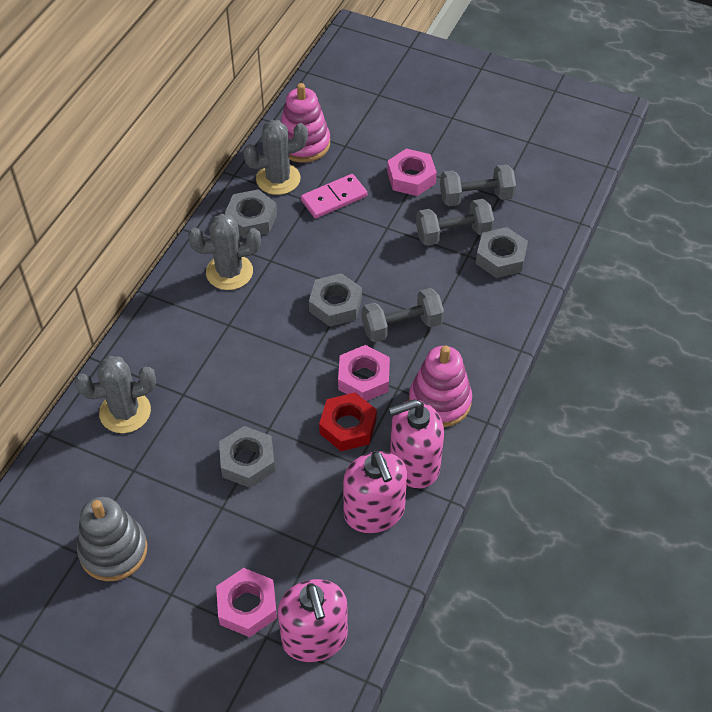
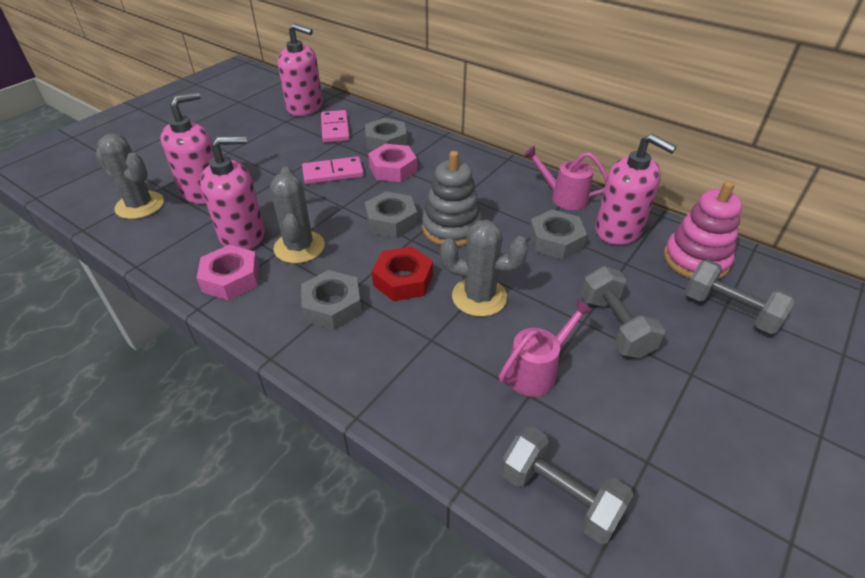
pink domino: [301,174,367,218] = 1 -> [302,156,364,184] [321,110,350,143] = 2
pink nut: [216,568,277,637] [338,345,390,401] [387,149,437,196] = 3 -> [197,245,259,300] [368,144,417,182] = 2
pink soap dispenser: [278,579,348,662] [343,451,407,533] [389,399,444,489] = 3 -> [160,92,214,204] [200,136,265,250] [278,23,323,116] [595,134,677,245] = 4
pink stacking toy: [280,83,330,163] [409,346,472,427] = 2 -> [664,181,742,279] = 1
pink watering can: none = 0 -> [499,299,593,397] [523,146,608,210] = 2

